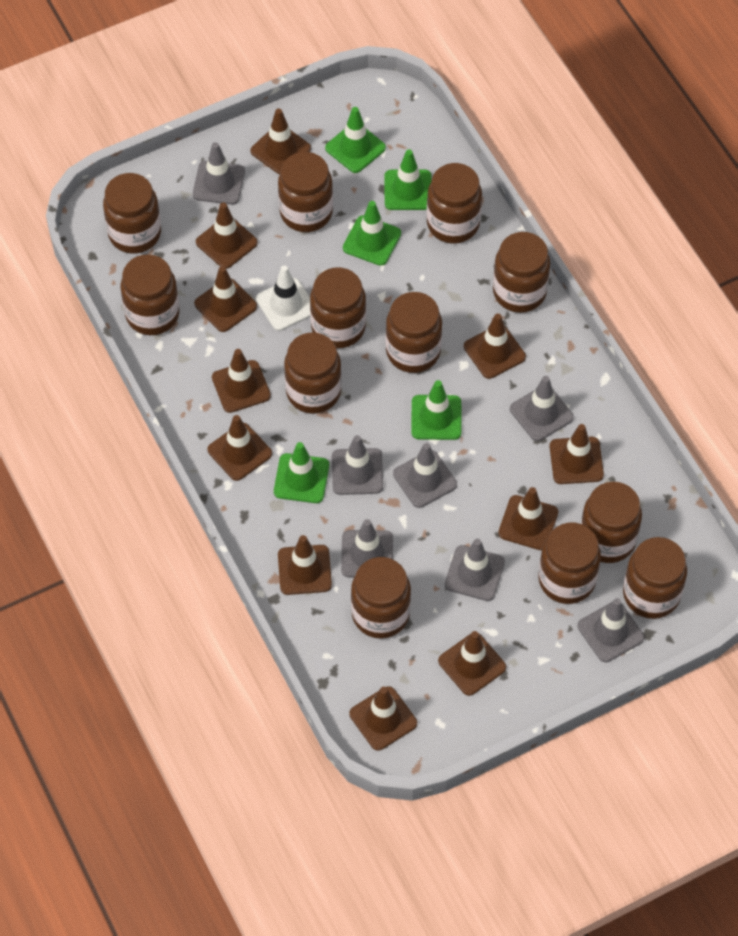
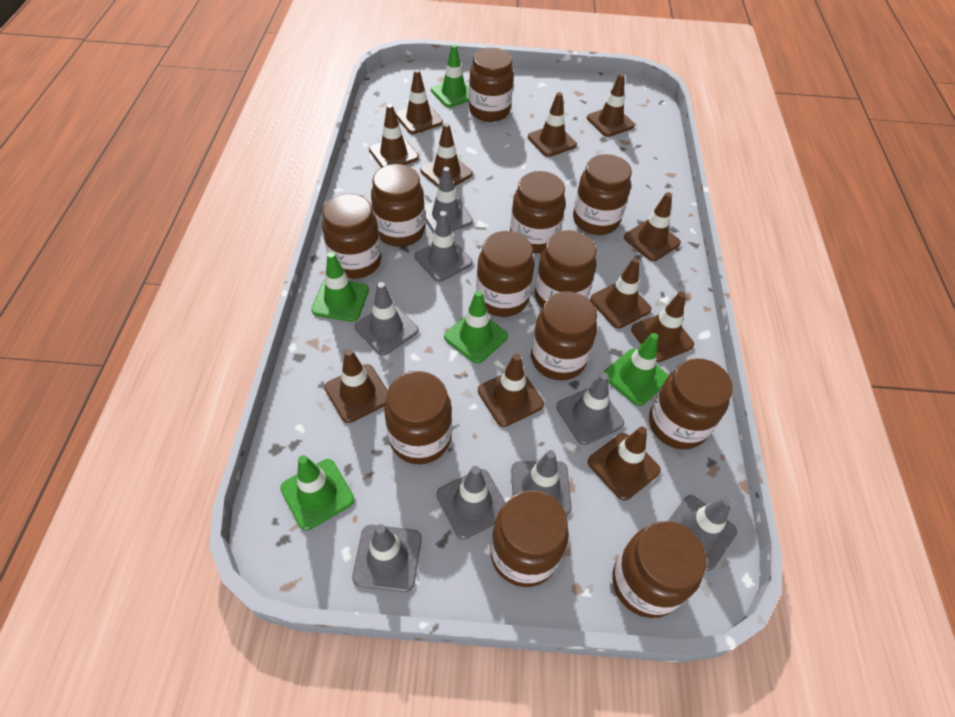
grey traffic cone: [193,142,245,205] [332,435,383,495] [341,519,393,577] [393,443,457,508] [445,539,505,601] [510,376,574,441] [578,598,644,662] = 7 -> [352,524,422,592] [355,282,419,355] [414,211,473,282] [425,167,473,233] [436,466,506,539] [511,450,572,516] [556,373,624,445] [668,495,737,571] = 8
white traffic cone: [256,265,310,331] = 1 -> none = 0

